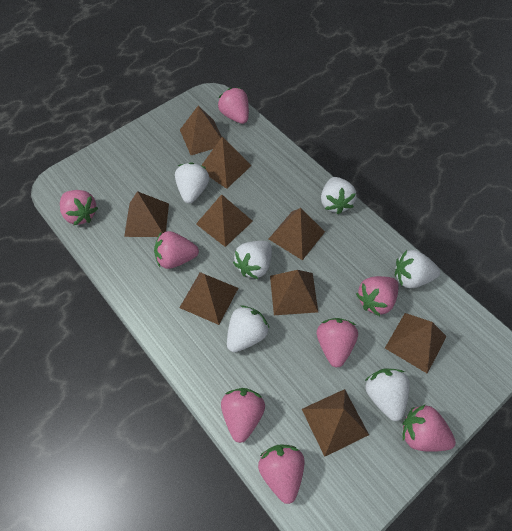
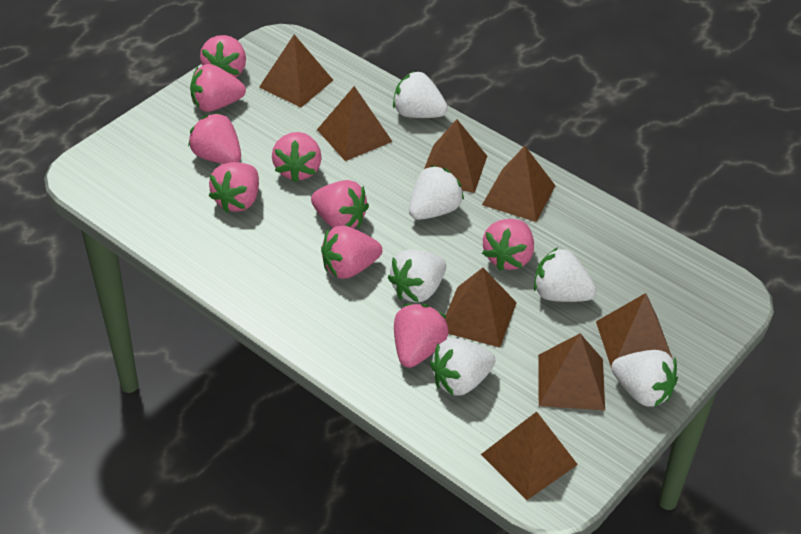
brown pyramid: [124,191,169,237] [179,272,238,325] [180,105,222,155] [196,194,253,247] [201,137,252,189] [269,208,325,260] [270,270,318,315] [302,389,369,457] [385,313,447,374] = 9 -> [259,35,333,107] [317,86,393,161] [424,119,487,193] [444,268,517,348] [481,411,578,500] [482,146,556,222] [538,334,605,410] [596,293,673,366] = 8
pink strawberry: [60,190,98,225] [154,231,199,269] [218,88,249,124] [221,388,265,443] [258,445,304,504] [317,318,358,368] [356,276,399,316] [402,405,456,452] = 8 -> [188,113,241,164] [190,64,246,112] [200,35,246,78] [209,162,259,213] [272,132,322,183] [311,180,369,228] [321,226,382,279] [394,304,449,368] [482,219,534,271] = 9

